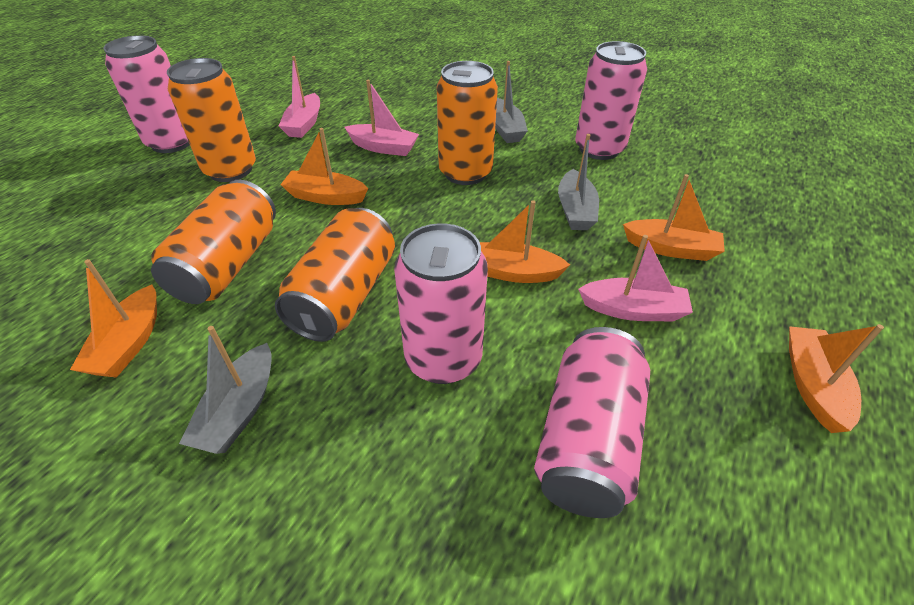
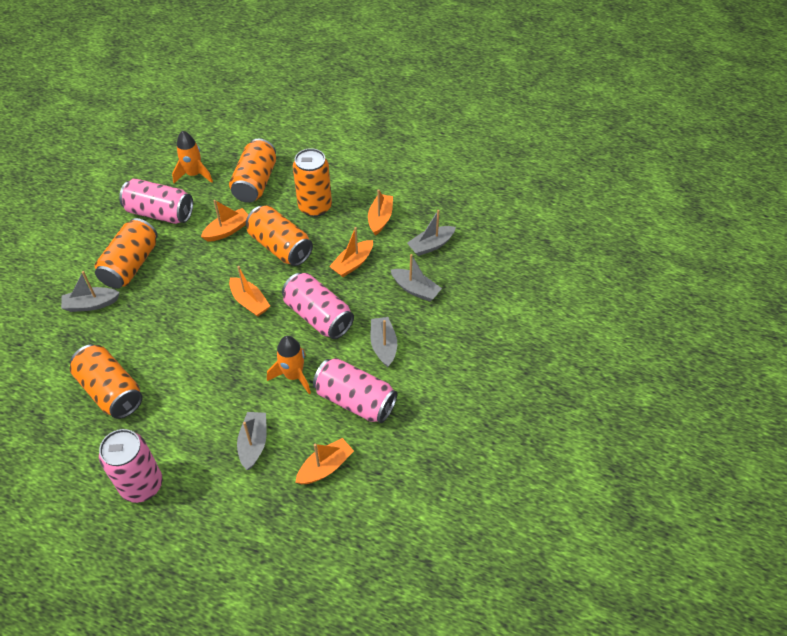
grey boat: [179,326,272,454] [495,61,528,143] [558,134,599,230] = 3 -> [61,271,120,312] [237,412,267,470] [370,317,397,367] [391,254,442,302] [407,210,456,256] = 5
orange can: [151,180,276,304] [167,58,256,182] [275,208,395,342] [437,61,498,185] = 4 -> [70,344,143,419] [94,218,158,289] [229,139,276,203] [246,206,313,266] [293,148,332,217] = 5
orange rocket: none = 0 -> [172,131,213,183] [267,336,311,394] = 2
pink boat: [279,56,320,138] [345,80,419,156] [578,235,693,321] = 3 -> none = 0

